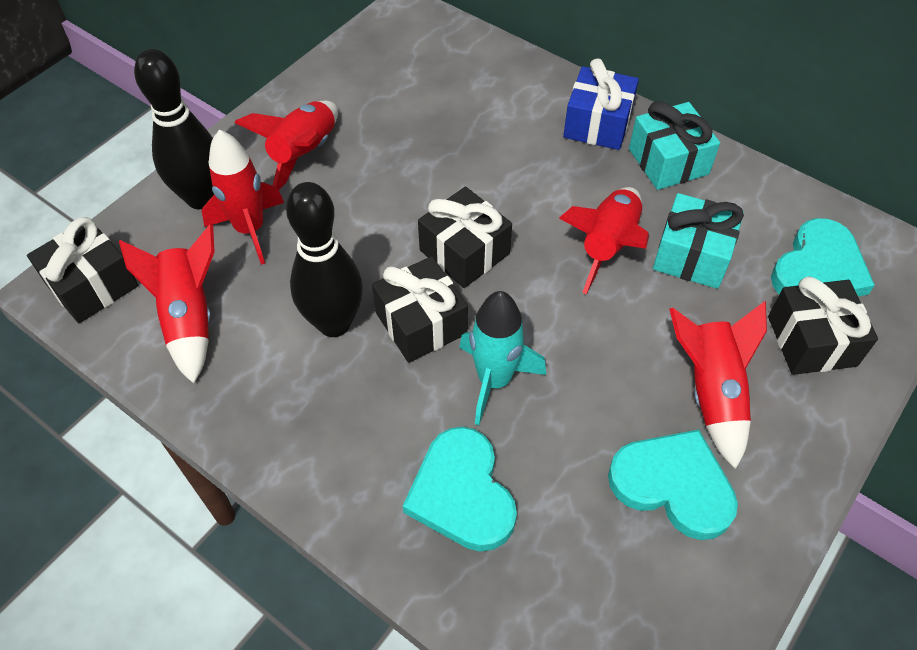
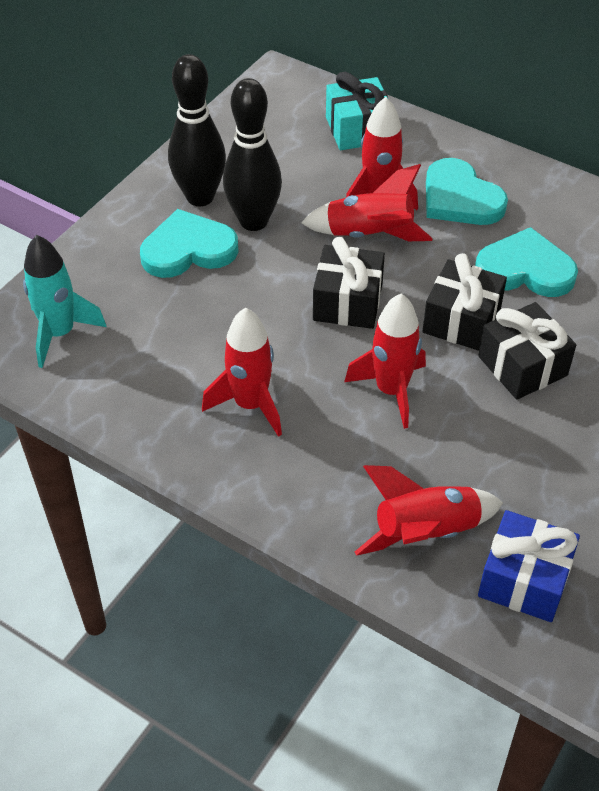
black gift: [27,217,138,323] [372,256,468,363] [418,187,512,288] [768,276,878,375] = 4 -> [313,237,385,329] [422,253,507,351] [478,302,576,400] = 3
turquoise gift: [629,101,720,190] [653,193,744,289] = 2 -> [326,72,387,150] = 1

